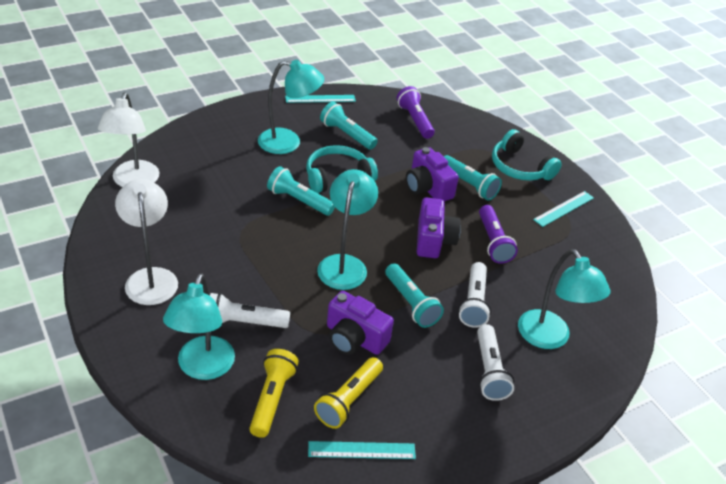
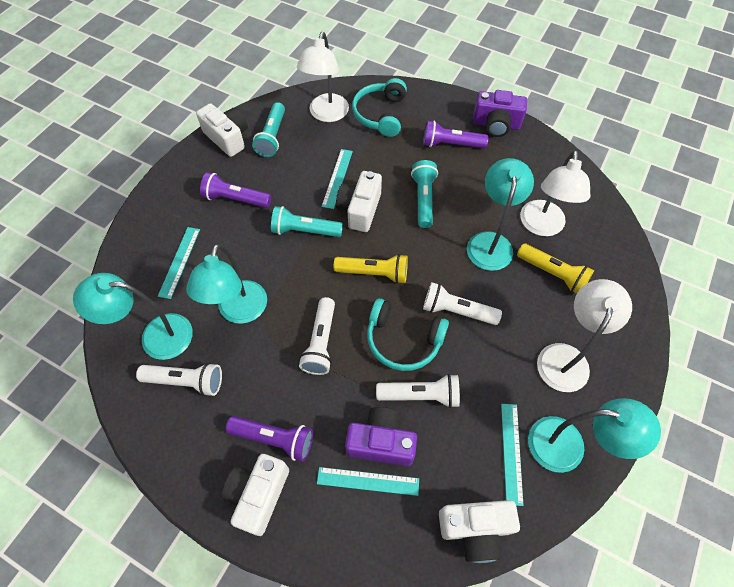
purple camera: [327,291,394,355] [406,147,459,202] [417,197,461,258] = 3 -> [345,407,417,466] [473,90,527,137] = 2
purple flashlight: [397,86,435,139] [479,205,518,264] = 2 -> [200,172,271,208] [226,416,313,462] [423,121,489,148] = 3
turquoise flashlight: [267,166,335,216] [320,102,378,150] [385,263,444,328] [444,155,502,201] = 4 -> [252,102,285,157] [271,206,343,237] [411,160,438,228] = 3
turquoise ruler: [285,95,356,103] [308,441,416,459] [533,191,594,227] = 3 -> [158,227,200,299] [317,467,419,496] [321,149,353,209] [501,404,524,506] = 4
white camera: none = 0 -> [196,103,248,157] [222,454,289,536] [336,171,382,232] [439,500,520,563] = 4
white flashlight: [210,293,290,328] [458,262,491,328] [477,324,514,401] = 3 -> [136,363,222,396] [299,297,335,375] [376,374,460,408] [423,282,502,325] = 4
white lamp: [98,92,160,187] [115,179,178,305] = 2 -> [297,32,349,122] [520,150,591,236] [537,279,632,392] = 3

